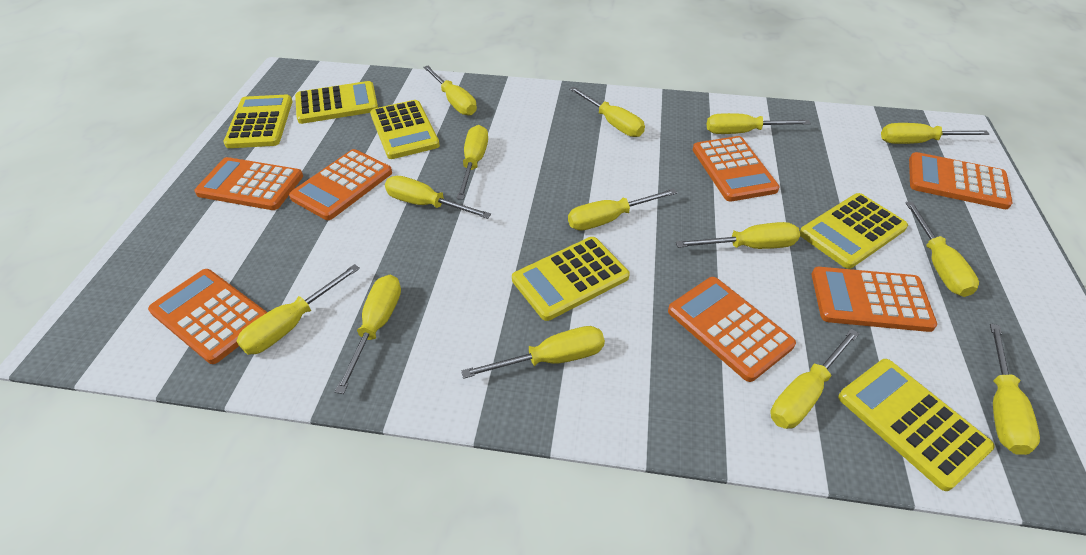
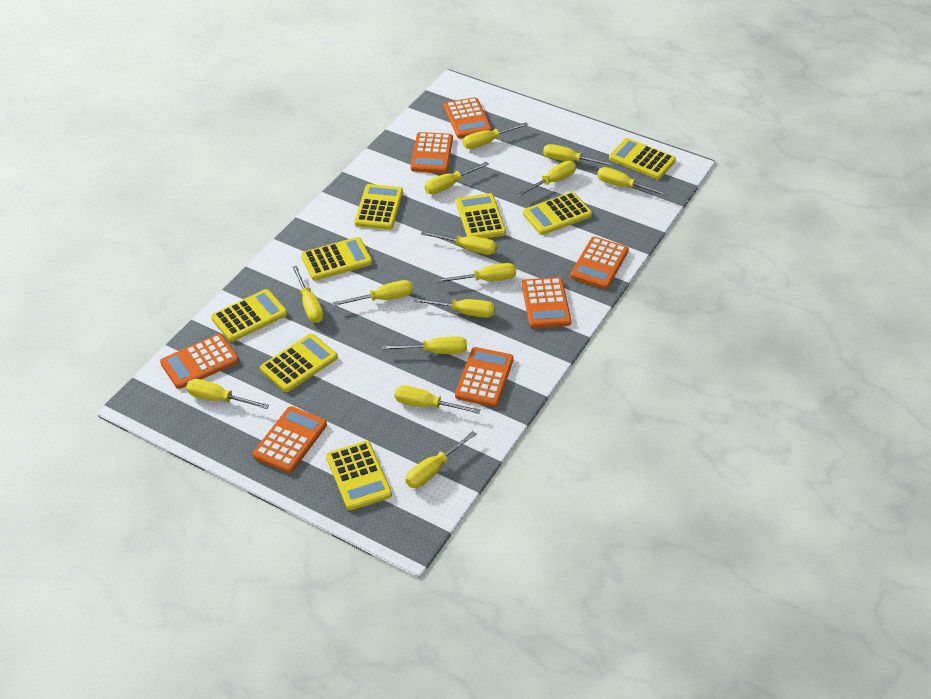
yellow calculator: [223,95,292,148] [295,81,378,124] [370,100,440,159] [512,237,630,321] [800,193,908,269] [838,359,995,491] = 6 -> [211,289,287,342] [260,334,338,392] [301,237,372,281] [326,441,392,510] [354,184,403,230] [456,193,506,238] [523,192,592,235] [609,138,676,179] = 8

